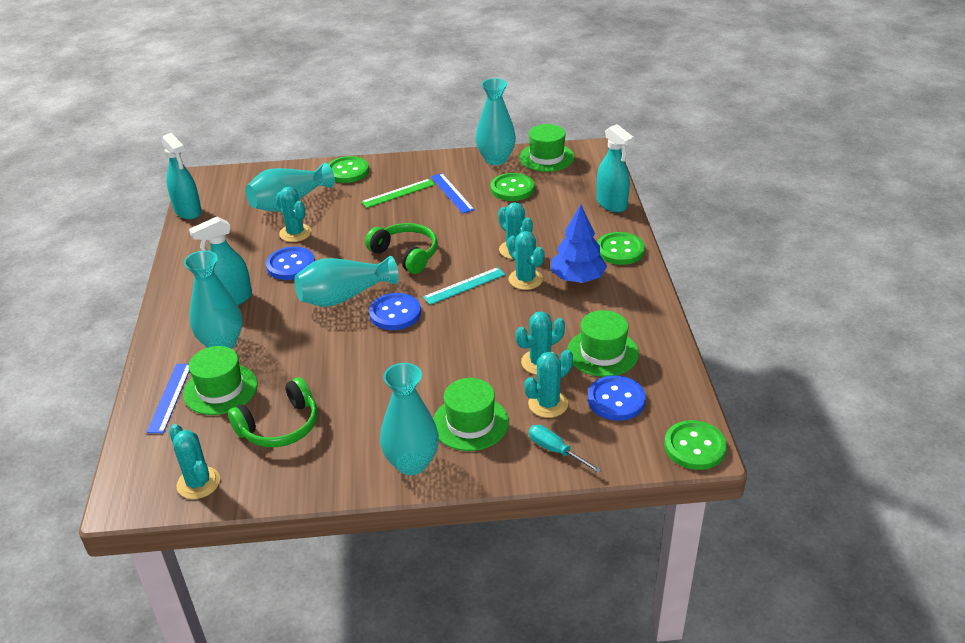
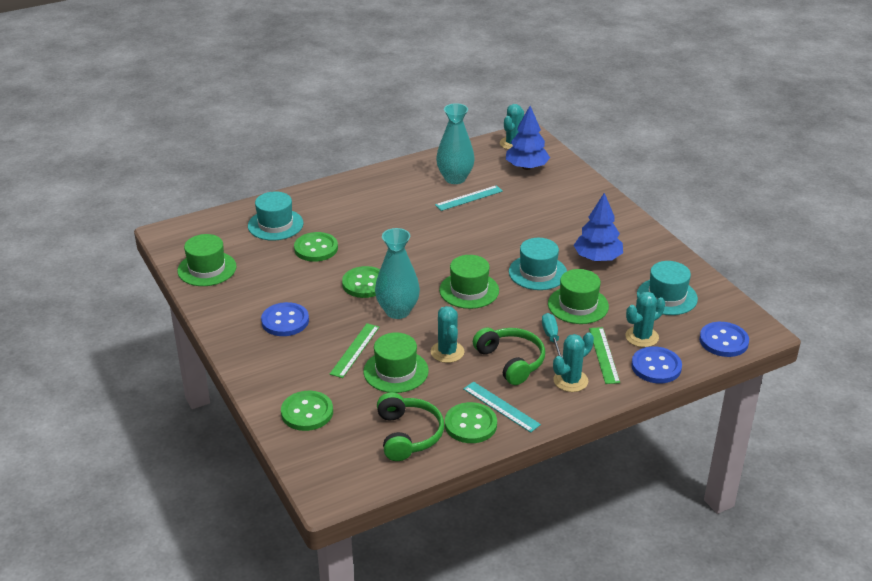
blue ruler: [146,364,189,433] [431,173,475,214] = 2 -> none = 0
blue tree: [551,205,607,283] = 1 -> [506,106,550,170] [573,193,623,262] = 2
green ruler: [361,179,435,208] = 1 -> [330,323,379,378] [589,327,620,384] = 2
turquoise cactus: [169,424,220,499] [276,187,312,242] [498,202,533,259] [507,231,544,290] [516,311,565,375] [524,350,573,418] = 6 -> [431,306,464,363] [500,104,524,150] [553,332,594,392] [625,291,665,347] = 4
turquoise hat: none = 0 -> [248,191,304,241] [509,238,567,290] [637,261,698,315] = 3
turquoise ruler: [423,267,506,305] = 1 -> [435,185,503,211] [463,382,541,433] = 2
turquoise spray bottle: [161,133,202,219] [189,217,252,305] [596,124,634,212] = 3 -> none = 0
turquoise vase: [184,251,242,349] [245,163,335,212] [294,256,399,307] [380,363,439,475] [476,78,516,165] = 5 -> [375,228,420,319] [436,103,475,184] = 2

